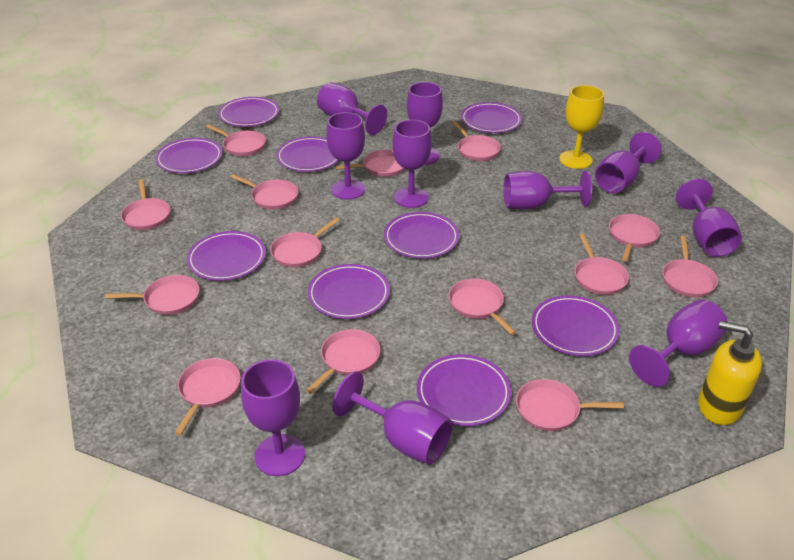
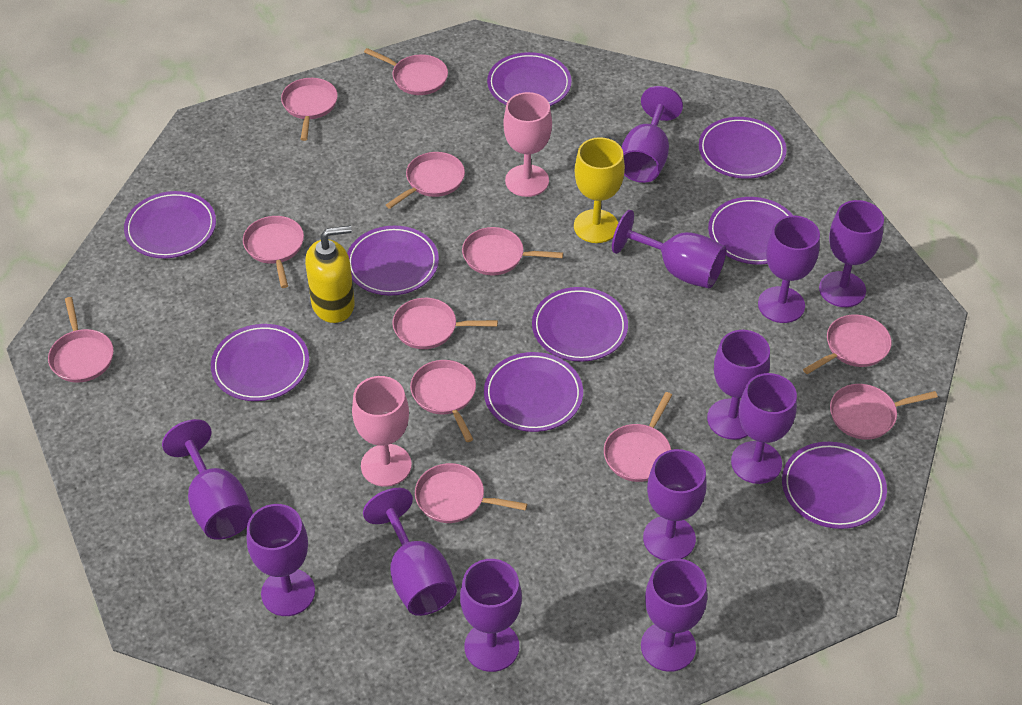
pink goblet: none = 0 -> [352,376,412,487] [503,92,552,197] = 2
pink pan: [105,275,200,315] [121,179,171,230] [175,358,241,436] [206,124,266,156] [230,174,298,210] [270,218,340,267] [306,329,381,394] [335,150,405,177] [448,279,516,335] [452,121,501,161] [516,379,624,431] [575,234,629,295] [609,214,660,261] [662,236,718,297] = 14 -> [48,297,114,383] [243,216,304,288] [281,78,338,141] [364,48,448,95] [386,152,465,209] [392,298,498,349] [410,360,476,442] [415,463,527,523] [462,227,563,275] [604,392,672,482] [803,314,892,374] [830,384,938,440] = 12
purple goblet: [241,359,305,476] [317,82,387,135] [326,112,365,200] [332,371,453,465] [392,120,432,208] [407,82,443,165] [504,171,592,210] [595,132,661,193] [629,299,728,387] [676,179,742,257] = 10 -> [162,419,253,540] [247,504,315,616] [363,488,457,616] [460,559,522,672] [612,210,726,288] [621,86,683,183] [641,558,708,672] [643,449,706,561] [707,330,770,440] [731,373,797,484] [758,216,820,323] [819,200,884,307] = 12

